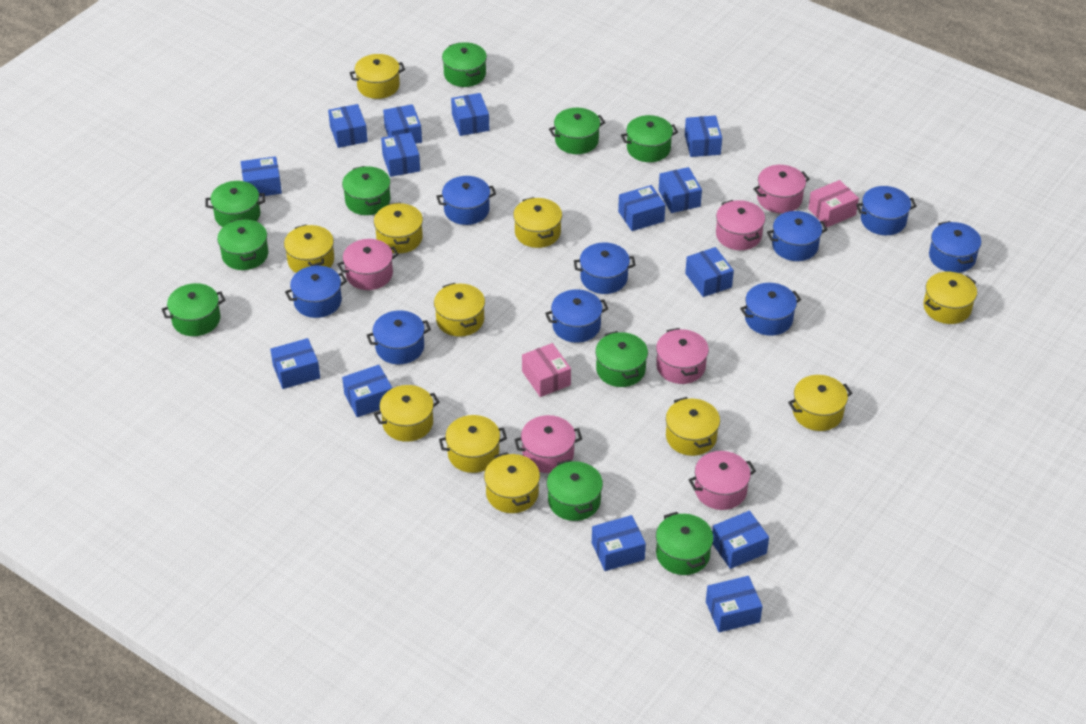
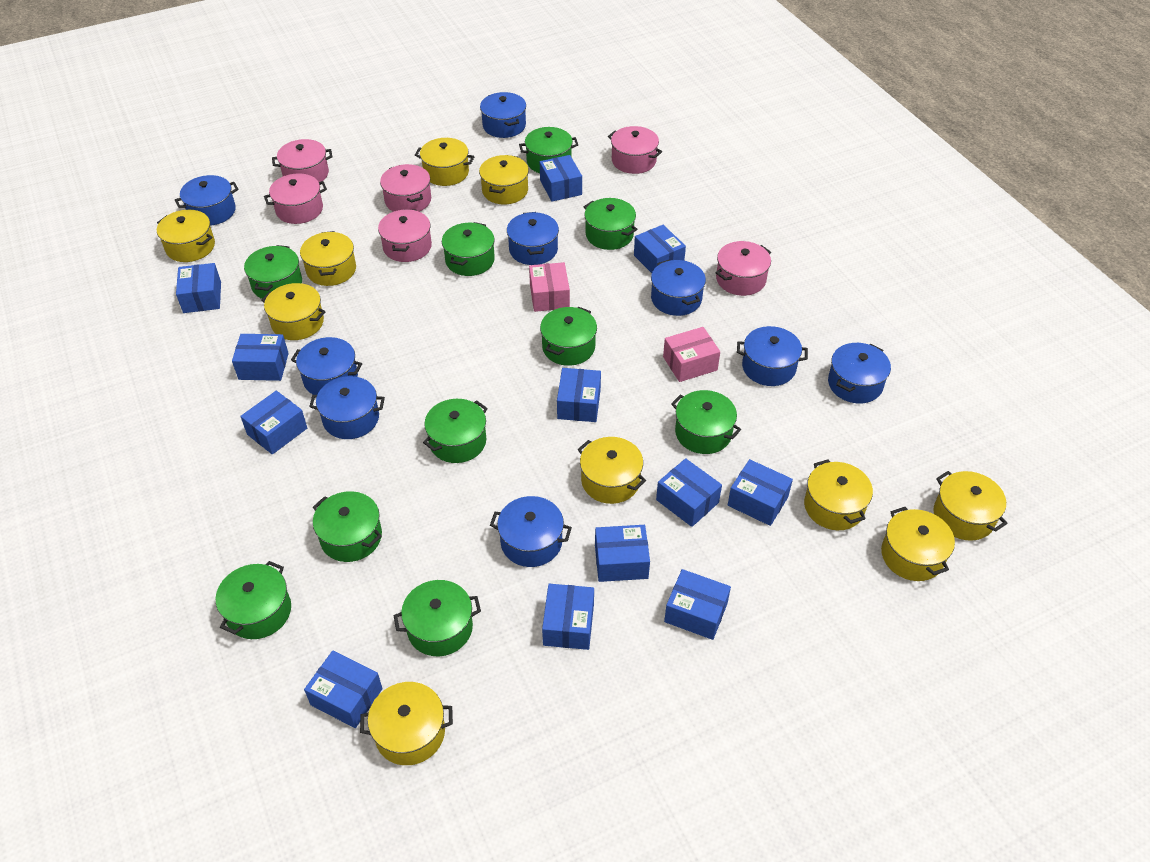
blue box: [241,156,282,197] [270,338,320,389] [328,104,368,148] [342,365,392,417] [381,132,420,177] [383,104,422,144] [451,93,489,136] [592,515,646,571] [618,185,665,231] [659,167,702,213] [685,116,722,157] [685,247,734,297] [706,576,763,632] [712,511,769,569] = 14 -> [176,263,221,313] [232,334,289,381] [240,391,307,455] [304,651,383,728] [540,155,582,202] [542,584,594,650] [557,368,601,422] [595,525,650,582] [634,225,686,273] [656,458,722,527] [664,569,731,640] [728,459,793,526] = 12
yellow pot: [284,224,334,273] [349,54,405,99] [374,202,423,254] [374,385,440,442] [434,283,485,337] [439,415,507,473] [484,452,540,513] [513,197,562,248] [666,397,720,456] [788,375,852,431] [923,272,977,324] = 11 -> [157,210,215,262] [261,283,326,340] [300,231,356,286] [360,682,453,765] [415,138,474,186] [479,155,529,204] [578,437,646,504] [804,459,873,530] [881,507,955,581] [933,471,1008,541] = 10

